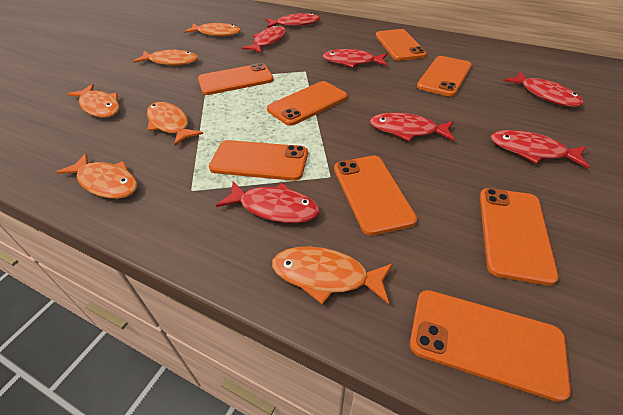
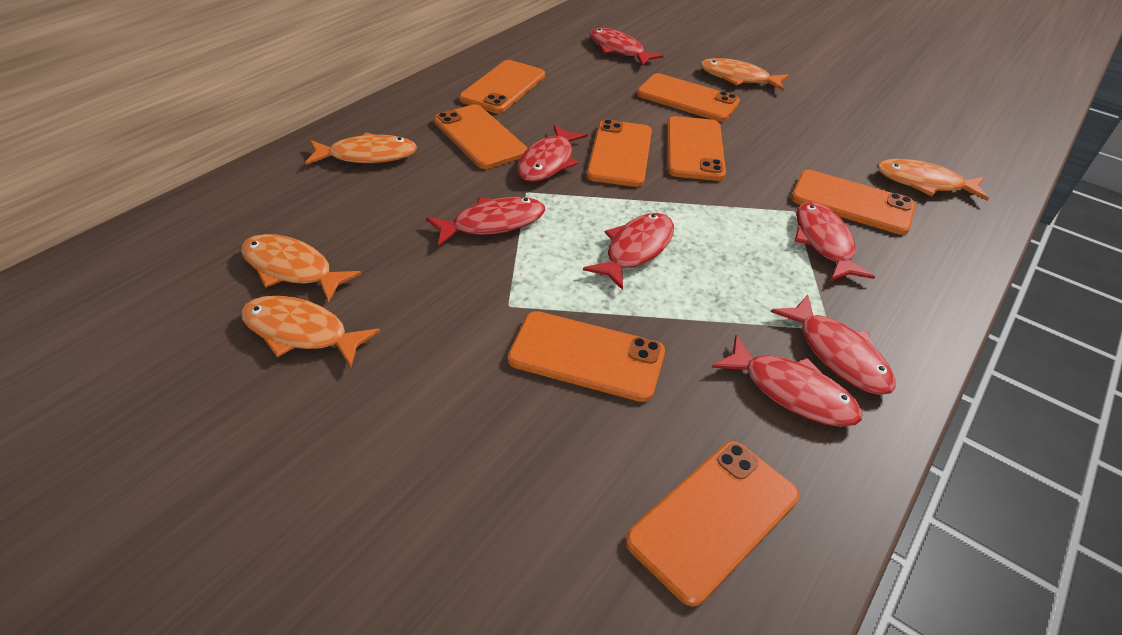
orange fish: [57,153,137,199] [67,84,119,118] [133,49,198,65] [147,102,203,146] [184,23,241,36] [272,247,393,305] = 6 -> [241,234,362,303] [241,296,380,367] [305,132,417,165] [700,58,789,91] [877,159,989,201] = 5

